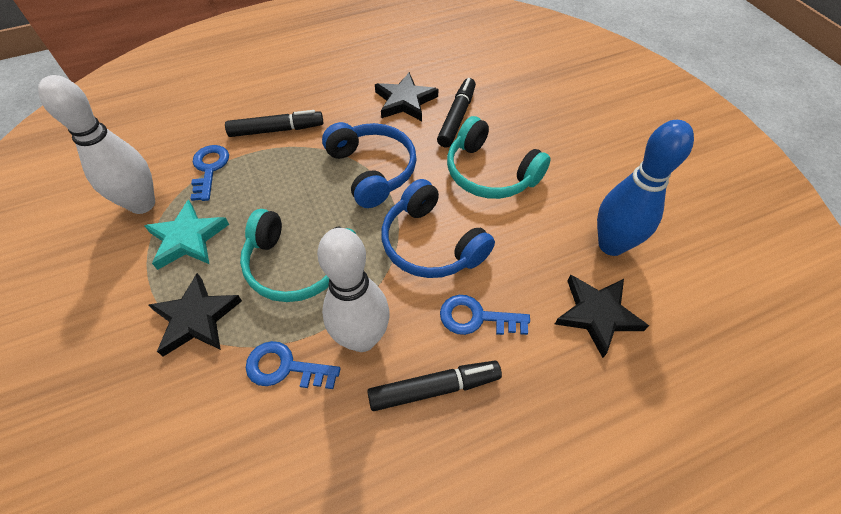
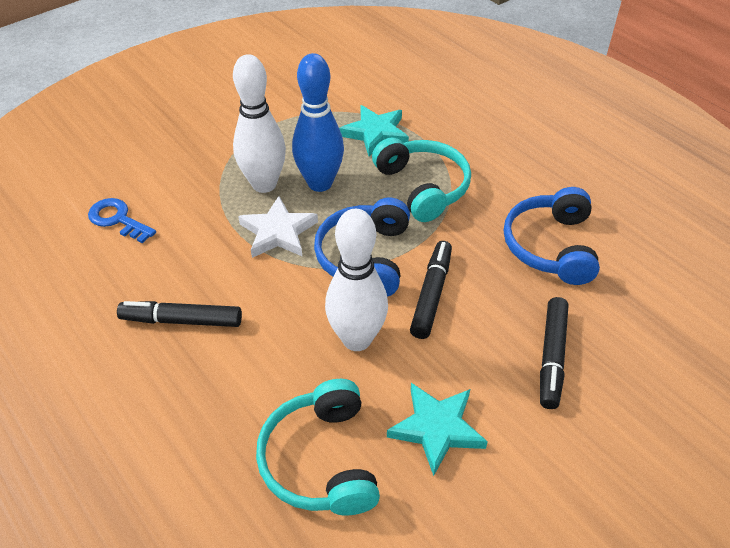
black star: [149,273,242,356] [375,72,439,121] [555,275,649,358] = 3 -> none = 0
blue key: [190,145,229,201] [246,341,341,389] [440,295,530,335] = 3 -> [88,198,156,243] = 1
turquoise star: [145,200,229,270] = 1 -> [339,105,409,156] [387,383,488,476] = 2
white star: none = 0 -> [238,196,318,258] = 1

